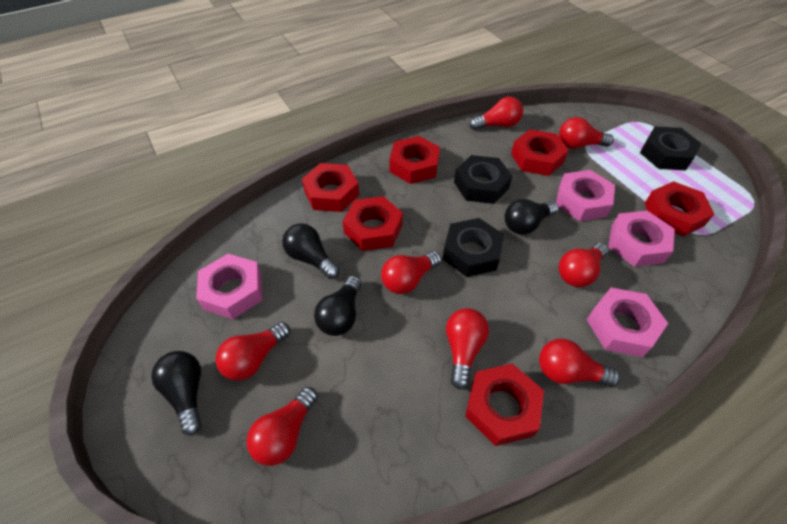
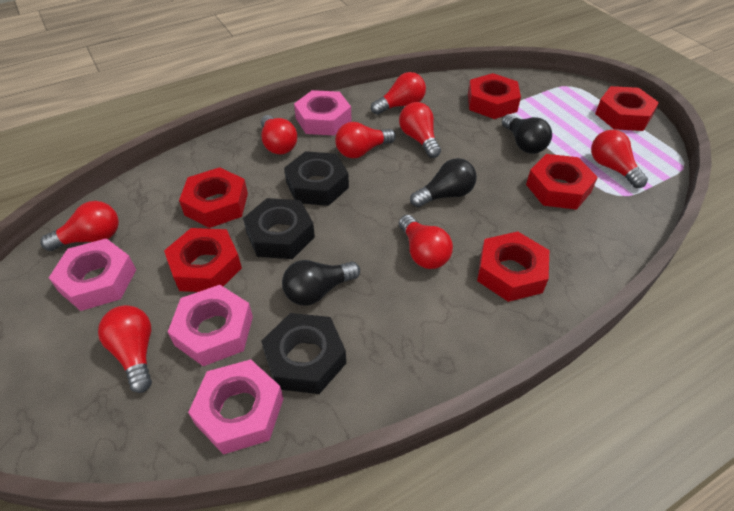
black light bulb: [151,351,202,435] [282,223,340,279] [314,276,362,336] [505,199,558,235] = 4 -> [282,260,360,306] [410,158,477,207] [502,114,552,154] = 3

